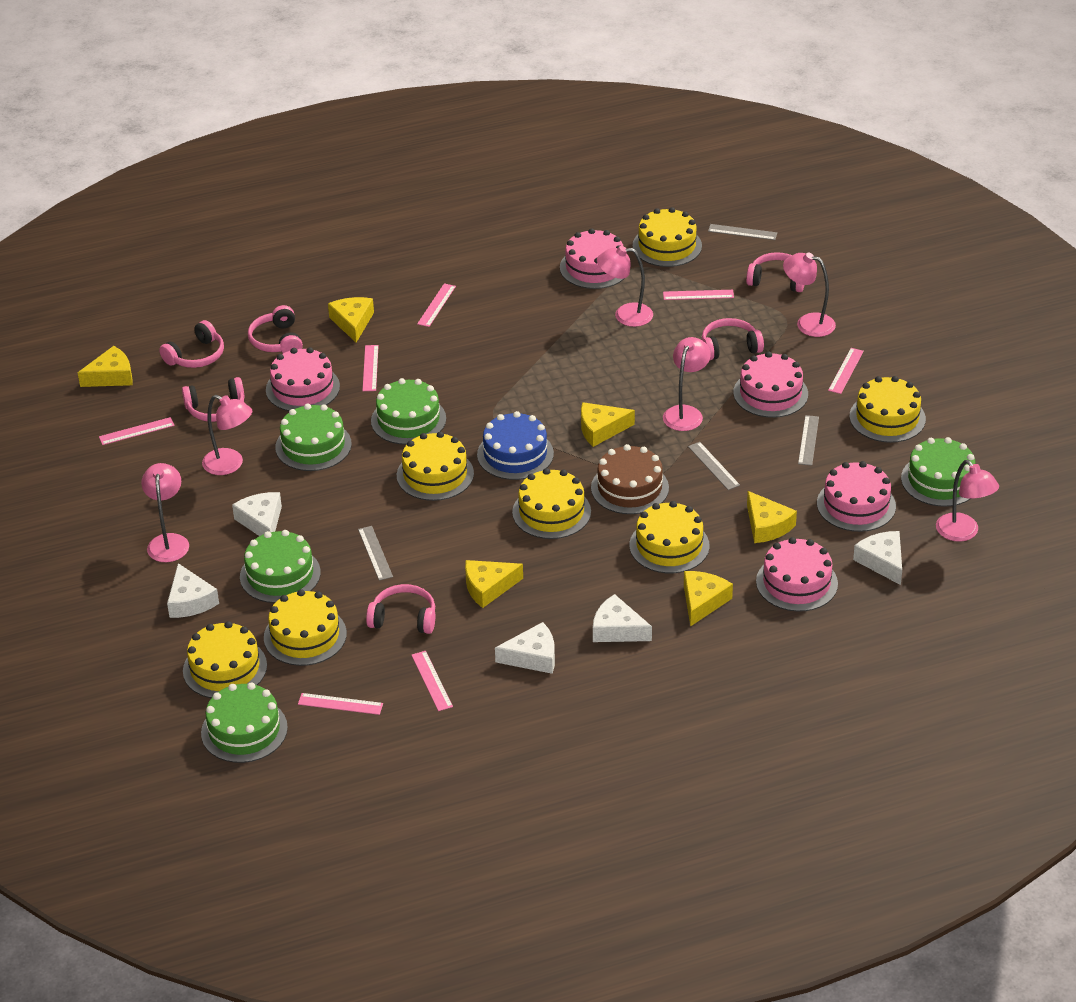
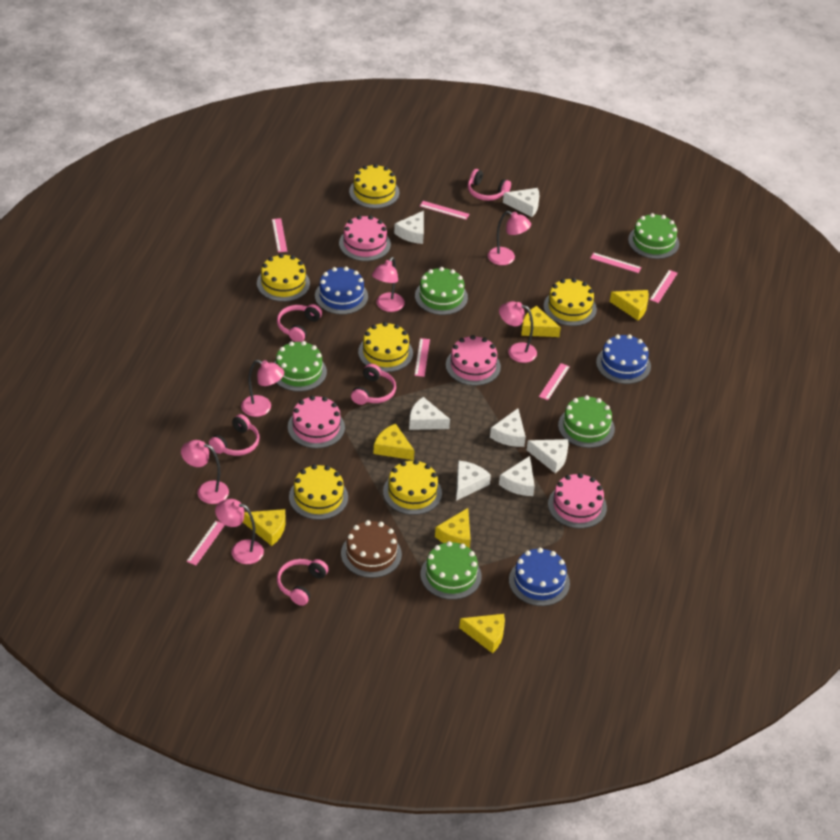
blue cake: [477,411,554,480] = 1 -> [315,267,368,315] [509,548,570,606] [596,334,651,384] = 3
grey ruler: [358,526,393,581] [688,442,740,490] [708,224,777,240] [798,415,819,466] = 4 -> none = 0
pink cake: [266,347,340,411] [560,228,625,289] [733,352,808,418] [756,537,838,612] [817,461,896,532] = 5 -> [288,396,345,448] [339,215,391,261] [446,335,501,386] [548,473,607,528] = 4
pink headphones: [159,320,224,368] [182,377,245,422] [248,305,303,353] [366,584,435,634] [702,318,764,360] [746,252,804,292] = 6 -> [209,414,259,456] [277,304,322,342] [277,559,329,606] [351,364,396,405] [468,169,511,201] = 5
white cheese: [167,563,219,618] [232,492,282,536] [495,622,555,674] [593,594,652,642] [853,531,902,585] = 5 -> [394,211,424,244] [409,397,450,430] [456,461,491,501] [490,408,526,447] [499,456,535,496] [503,188,539,217] [527,439,569,473] = 7
yellow cake: [183,621,267,698] [264,589,347,666] [397,432,474,501] [512,468,591,539] [629,501,710,573] [633,207,702,267] [849,376,926,443] = 7 -> [257,254,310,302] [289,464,348,520] [349,164,399,209] [358,322,413,372] [383,460,442,515] [544,278,597,326] = 6

